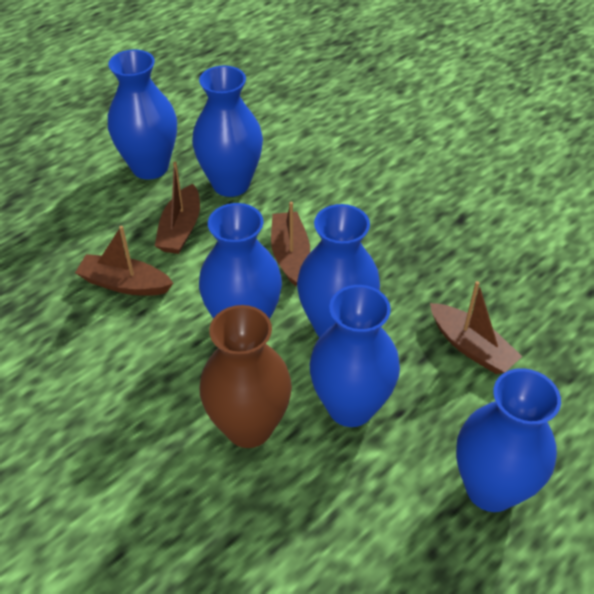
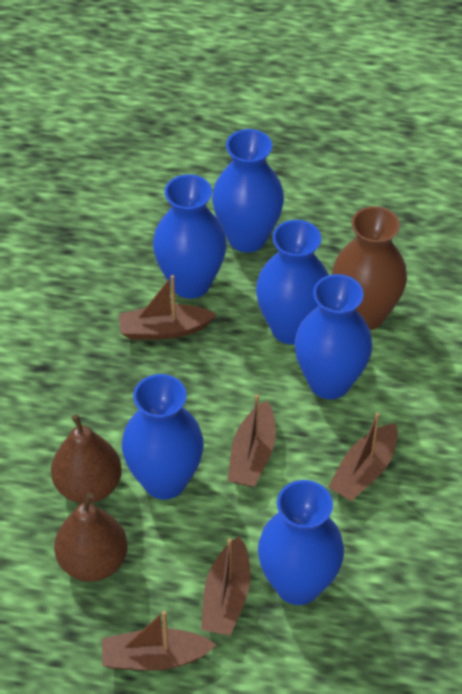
brown boat: [75,226,173,295] [155,162,200,254] [271,202,310,287] [430,281,523,374] = 4 -> [102,611,216,670] [119,275,216,340] [201,536,251,636] [228,394,276,487] [328,412,398,501] = 5
brown pear: none = 0 -> [51,414,122,503] [54,493,128,582] = 2

